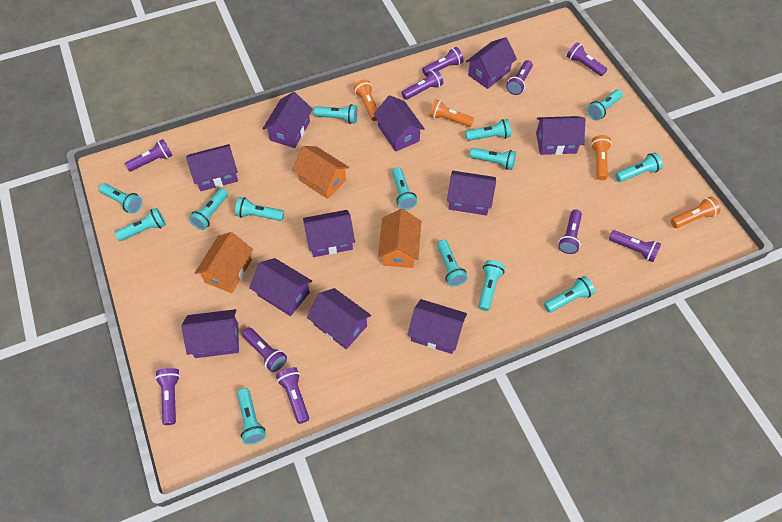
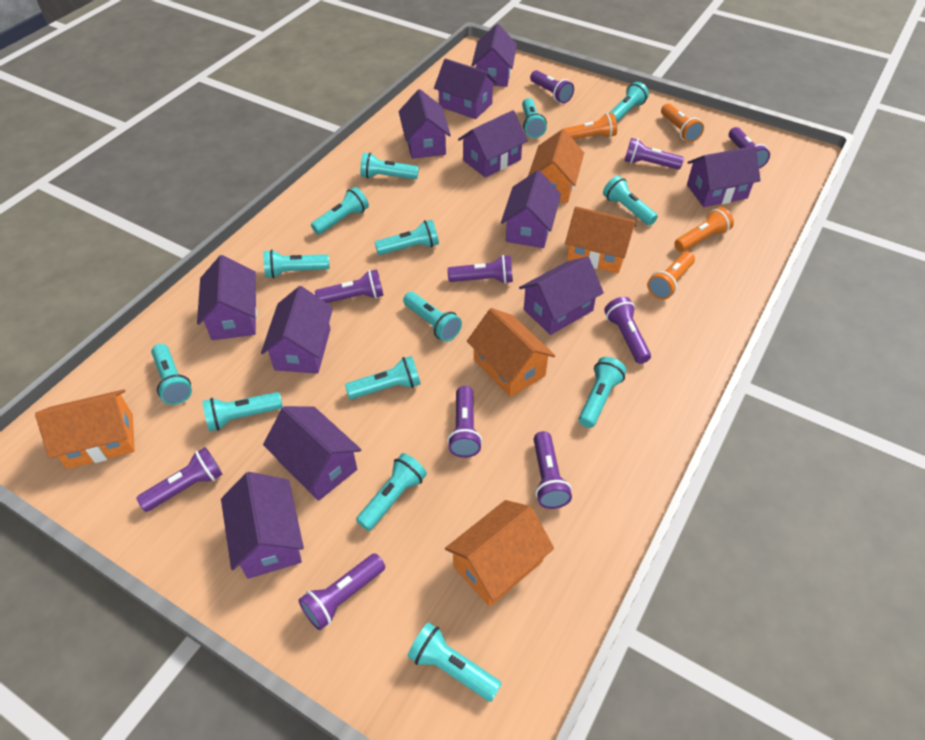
orange house: [195,232,253,293] [292,146,349,199] [378,209,421,268] = 3 -> [35,389,135,469] [445,500,554,607] [467,308,555,397] [528,129,584,203] [565,206,637,274] = 5

